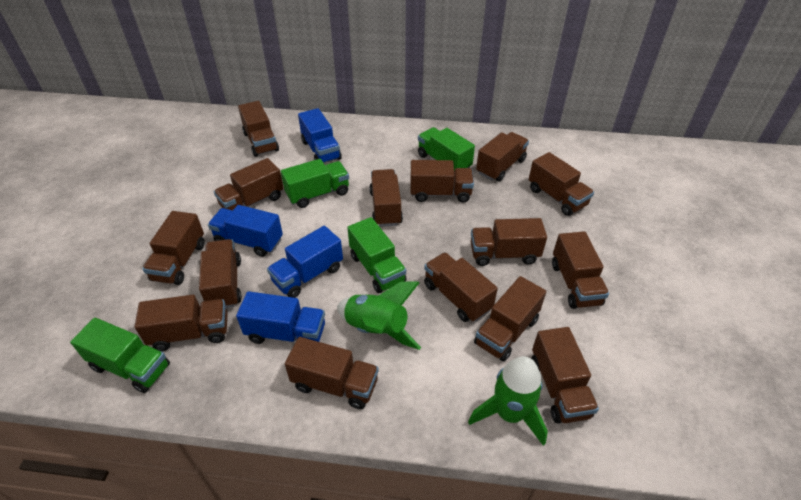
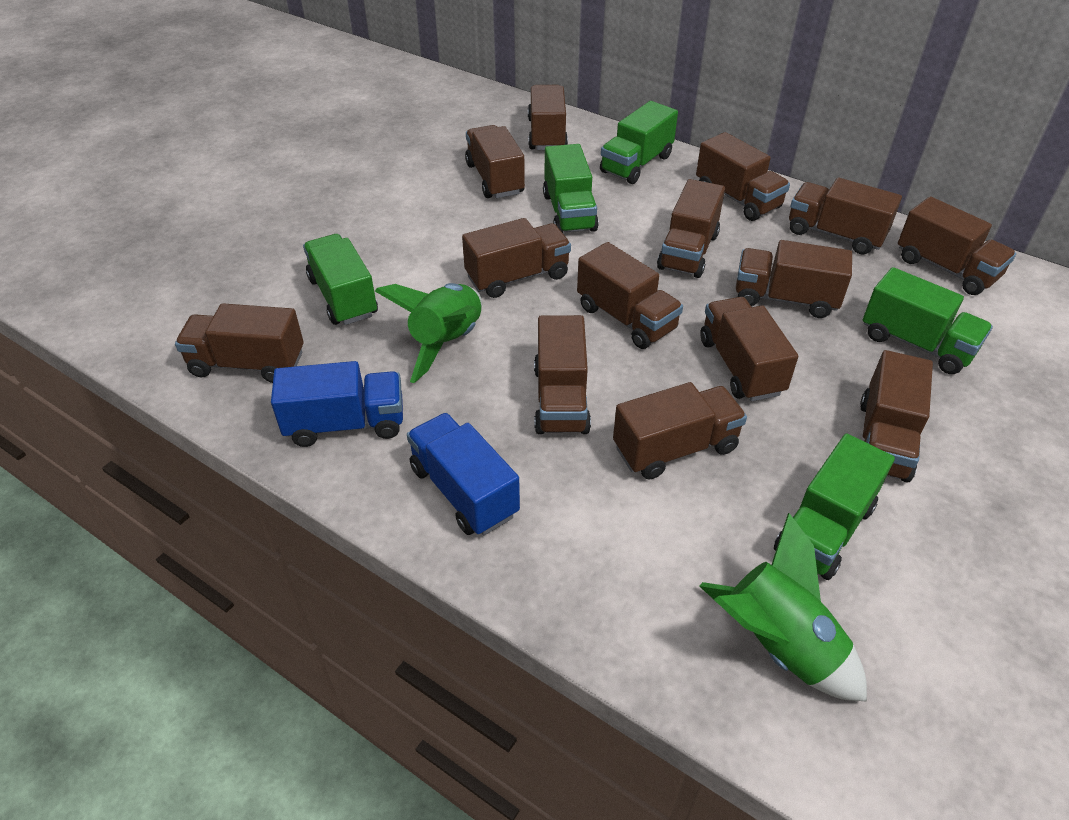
blue truck: [208,205,283,257] [236,291,325,344] [267,226,343,298] [298,108,342,163] = 4 -> [271,361,403,447] [407,413,520,535] = 2
brown truck: [135,295,228,351] [142,211,205,285] [199,239,242,308] [214,158,284,210] [238,101,279,157] [285,337,379,409] [369,169,403,227] [410,160,474,202] [424,252,498,322] [471,218,547,266] [474,276,546,361] [476,132,529,182] [529,152,594,216] [531,327,599,424] [552,231,609,309] = 15 -> [175,303,304,383] [462,218,571,298] [465,125,525,198] [528,85,568,150] [534,315,591,434] [577,242,683,349] [613,382,747,479] [657,179,725,278] [696,132,790,221] [700,297,798,401] [736,240,852,318] [789,178,902,255] [860,350,933,483] [898,196,1016,295] = 14
green truck: [70,318,170,393] [281,159,349,208] [347,217,406,293] [418,127,475,170] = 4 -> [303,234,378,325] [543,144,599,233] [600,101,678,184] [774,433,895,580] [863,267,993,374] = 5

